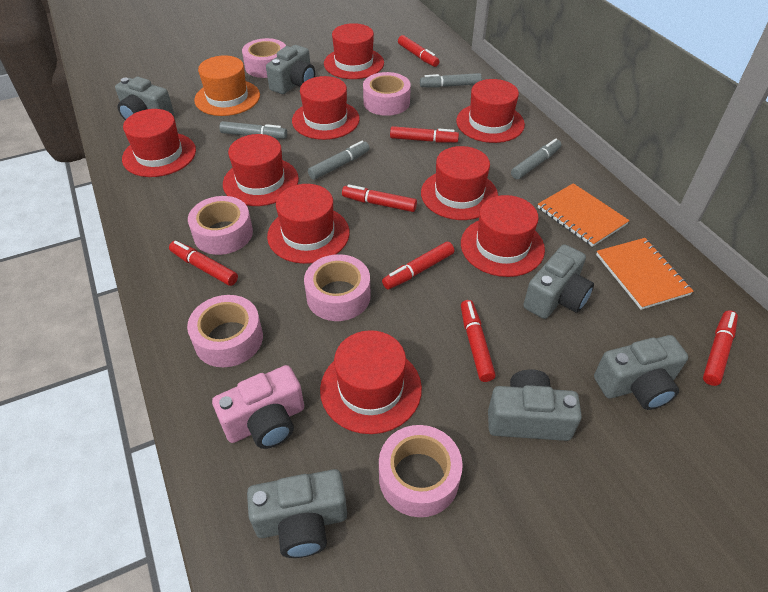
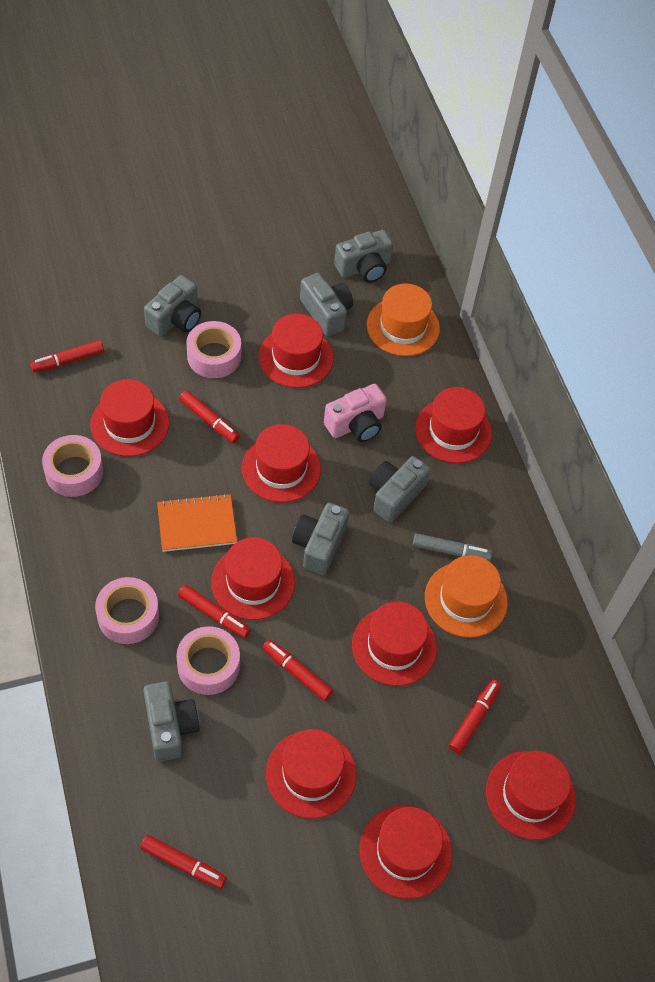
grey marker: [219,121,287,139] [308,141,370,180] [420,73,482,88] [511,139,562,179] = 4 -> [412,533,492,562] = 1
orange hat: [194,56,260,116] = 1 -> [367,283,440,356] [425,555,508,638] = 2
orange notebook: [538,183,630,247] [596,238,694,310] = 2 -> [157,494,237,552] = 1
pink tape: [187,295,263,367] [188,196,253,255] [242,38,286,78] [304,254,371,321] [363,72,411,116] [379,425,463,517] = 6 -> [42,435,103,497] [95,577,159,644] [176,626,240,695] [186,321,241,378] = 4
red marker: [169,241,238,286] [342,184,417,212] [382,242,454,289] [390,126,459,143] [398,35,440,67] [461,300,496,382] [703,310,738,386] = 7 -> [30,340,104,373] [140,835,227,889] [178,585,251,638] [179,390,240,443] [262,639,333,701] [449,680,501,754] = 6

